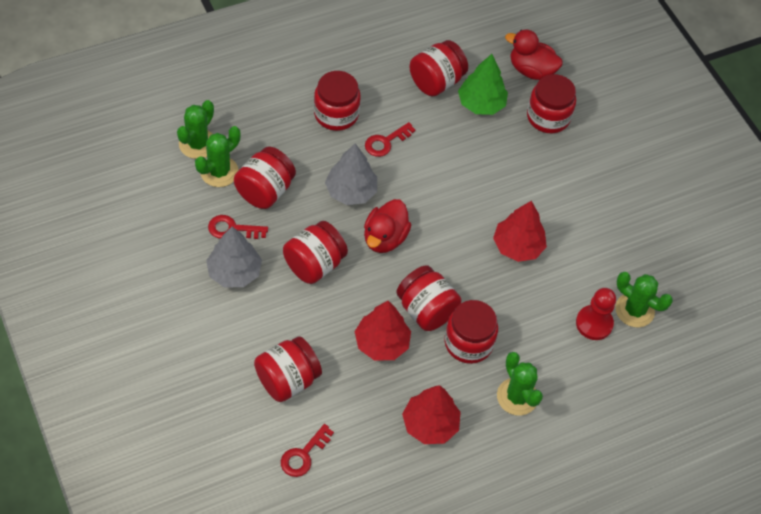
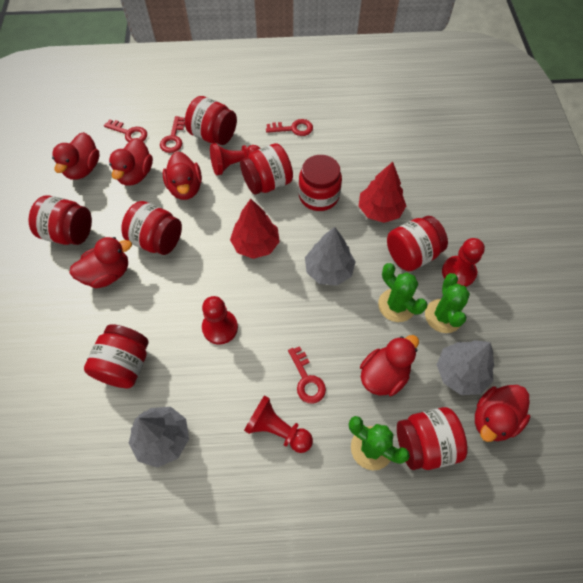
green cactus: [177,100,214,159] [195,126,241,187] [497,352,543,416] [615,272,673,327] = 4 -> [349,416,410,470] [378,263,428,322] [425,273,470,333] = 3
green tree: [458,54,508,115] = 1 -> none = 0
grey tree: [206,227,262,287] [325,144,377,205] = 2 -> [129,407,189,468] [305,227,356,286] [437,340,494,395] = 3
red duck: [364,199,411,253] [505,30,563,80] = 2 -> [52,132,100,179] [70,237,132,288] [109,138,153,185] [163,151,202,200] [360,335,419,396] [475,385,531,442] = 6
red key: [208,215,268,239] [281,424,334,477] [365,122,415,157] = 3 -> [104,120,147,142] [160,116,185,153] [266,119,313,136] [288,346,326,404] = 4
red pawn: [576,288,616,340] = 1 -> [202,296,238,344] [210,143,261,175] [244,395,313,453] [442,238,485,287] = 4
red tree: [355,301,411,360] [402,385,461,444] [493,201,547,262] = 3 -> [230,199,280,259] [359,162,406,223] = 2

